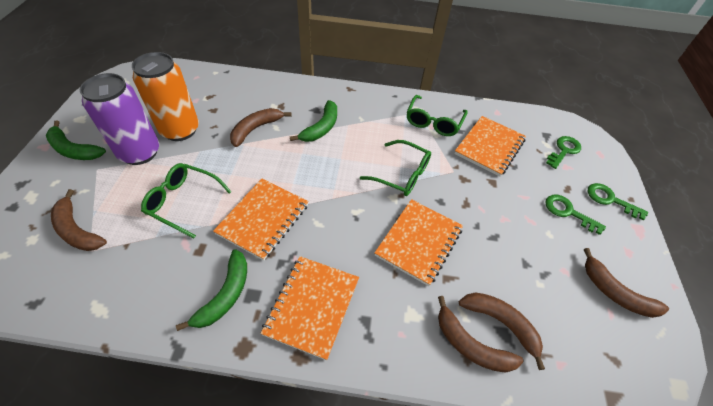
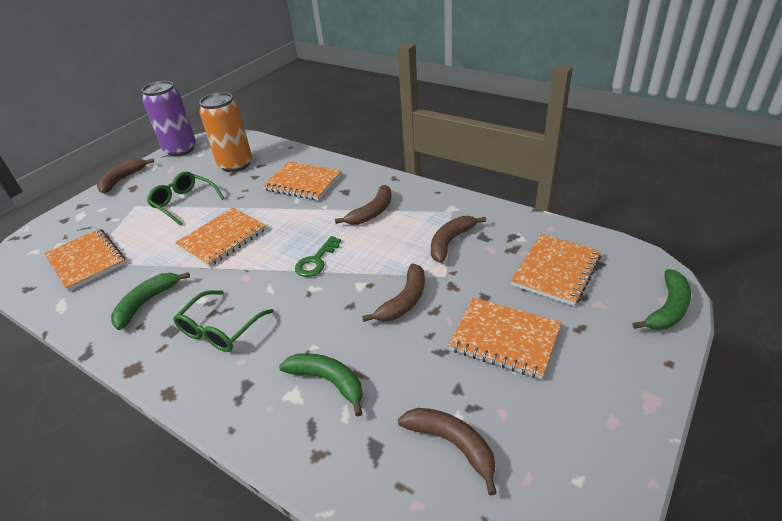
green glasses: [141,163,232,238] [360,140,431,196] [407,95,468,136] = 3 -> [147,172,224,226] [173,290,274,352] = 2
green key: [545,195,606,235] [546,136,581,169] [588,183,648,220] = 3 -> [295,236,341,277] = 1
orange notebook: [213,179,309,261] [260,256,359,361] [374,199,463,286] [454,116,526,177] = 4 -> [44,228,126,292] [175,208,267,267] [262,161,341,200] [448,297,561,379] [511,234,601,306] = 5

